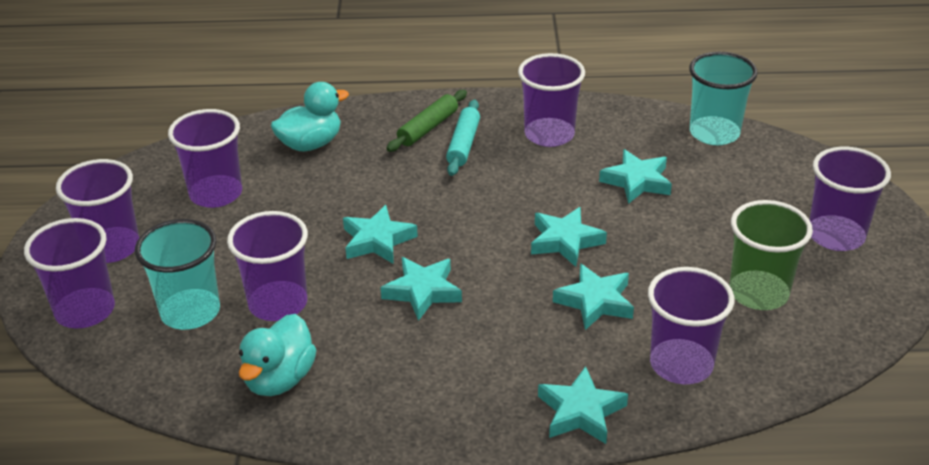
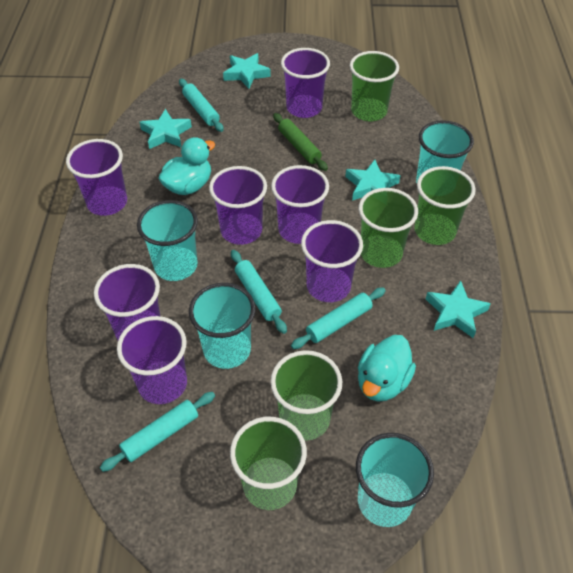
green cup: [729,200,813,310] = 1 -> [230,417,307,510] [271,350,342,441] [350,51,399,121] [359,188,418,268] [414,166,475,245] = 5
turquoise cup: [135,219,220,330] [689,52,758,145] = 2 -> [137,200,198,281] [189,283,256,369] [356,433,434,527] [416,120,474,183] = 4
turquoise rolling pin: [446,100,480,176] = 1 -> [100,392,215,472] [179,79,224,132] [231,250,287,334] [291,287,386,349] = 4
turquoise star: [343,205,418,264] [380,257,462,321] [531,207,607,267] [538,366,628,444] [553,263,634,330] [599,149,672,204] = 6 -> [139,109,192,149] [223,53,271,89] [345,160,400,201] [426,280,491,338] = 4

